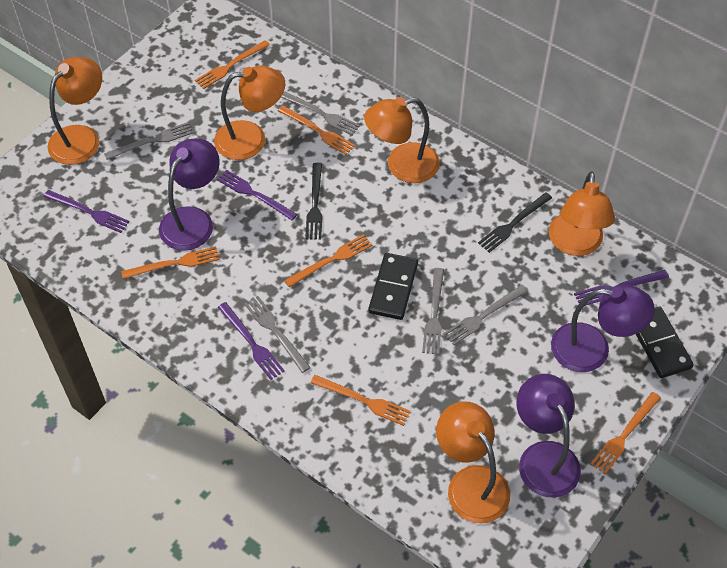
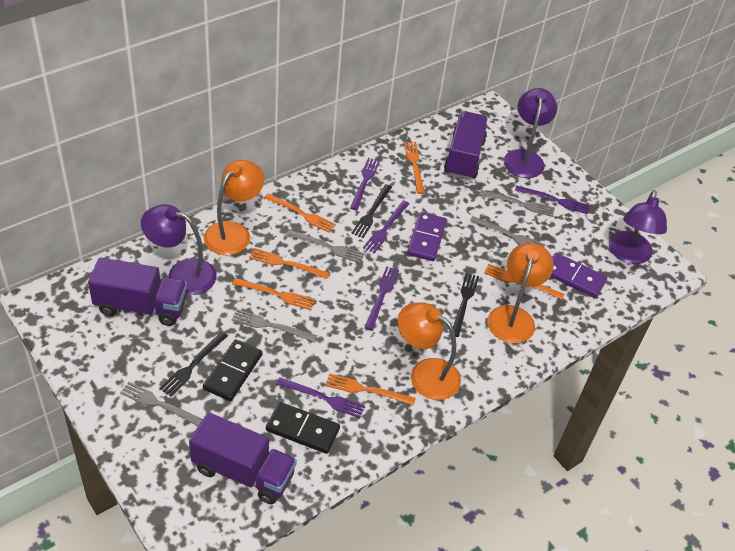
black fork: [305,163,323,240] [478,192,552,253] = 2 -> [159,331,228,397] [351,184,392,238] [453,273,479,337] = 3
orange lamp: [47,57,102,165] [214,65,285,160] [364,97,440,183] [436,401,510,523] [549,171,615,256] = 5 -> [204,160,264,255] [398,302,461,400] [488,243,554,343] = 3
purple domino: none = 0 -> [407,212,447,261] [550,253,608,298] = 2
purple fork: [43,190,130,233] [217,170,297,220] [218,302,285,380] [574,270,669,306] = 4 -> [276,377,365,418] [350,158,380,210] [363,200,409,253] [364,266,399,330] [515,186,590,214] = 5
purple truck: none = 0 -> [88,257,187,326] [189,412,297,504] [444,111,488,180] = 3

